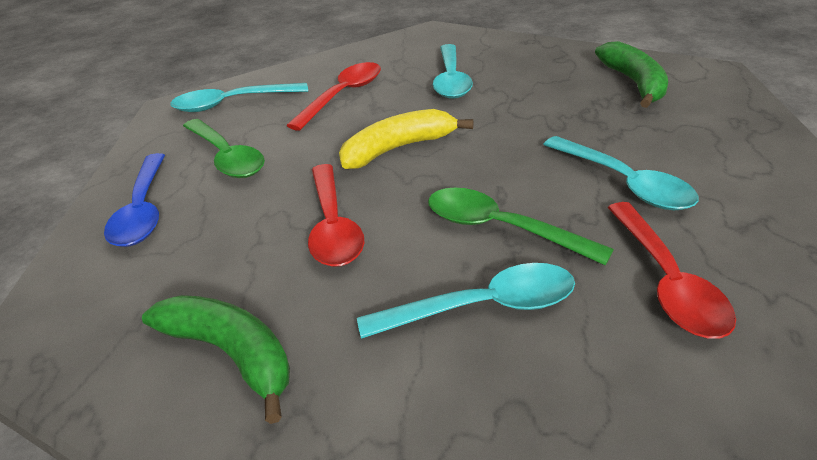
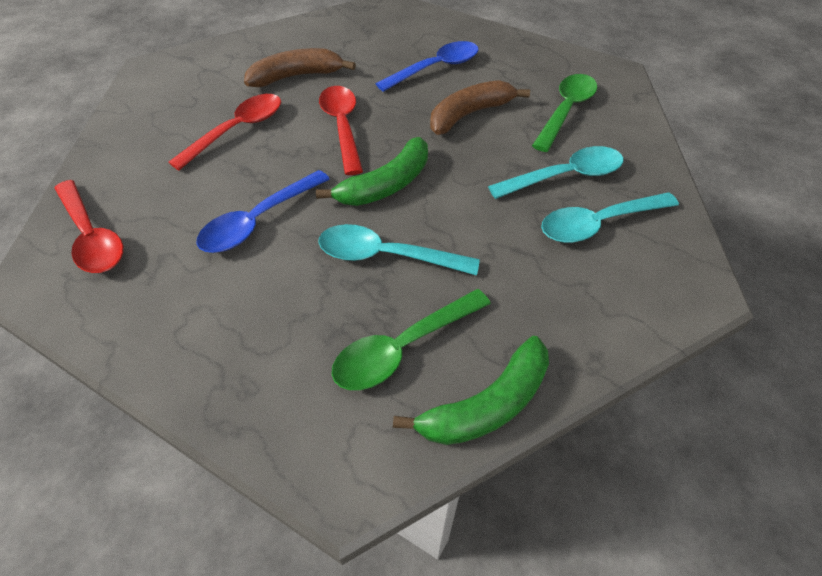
blue spoon: [104,153,165,247] = 1 -> [197,170,330,253] [375,41,479,92] = 2
brown banana: none = 0 -> [244,48,356,87] [430,80,530,135] = 2
turquoise spoon: [170,83,308,112] [357,263,575,339] [433,44,473,99] [543,136,699,210] = 4 -> [318,224,480,275] [488,146,624,199] [541,192,679,243] = 3
yellow banana: [339,109,474,169] = 1 -> none = 0

